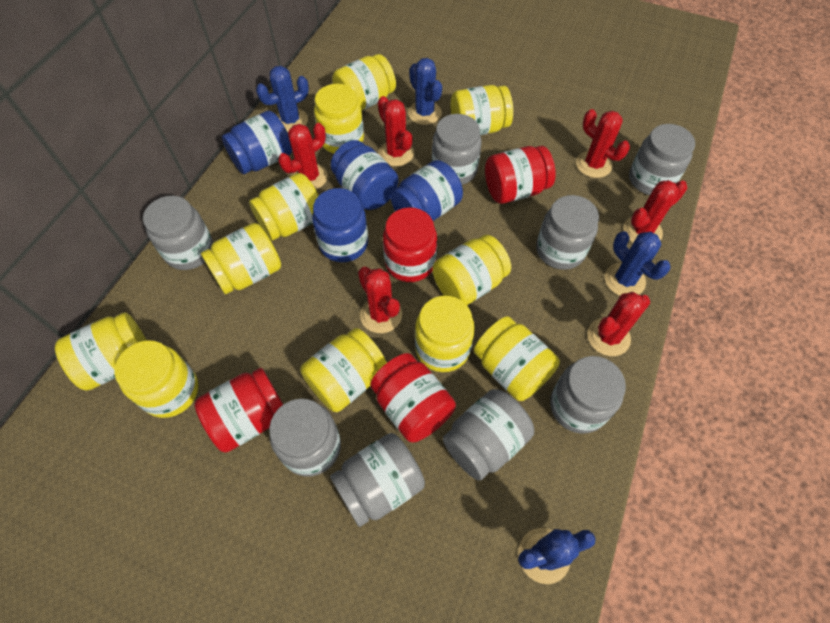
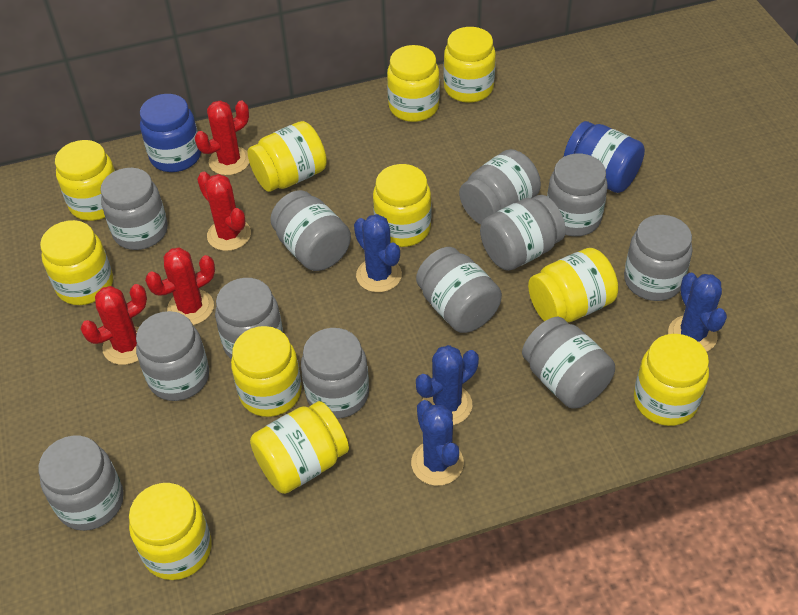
blue jar: [222,111,292,174] [312,188,368,262] [331,140,399,210] [391,160,463,221] = 4 -> [140,94,201,172] [564,121,645,193] = 2
grey jar: [143,196,213,270] [269,399,341,477] [330,433,425,527] [432,114,481,185] [443,389,534,481] [536,195,599,270] [550,356,626,434] [629,124,695,195] = 8 -> [38,436,124,531] [100,168,168,250] [136,311,209,401] [215,278,283,360] [270,190,351,271] [301,328,369,419] [416,247,502,333] [459,149,541,224] [480,195,566,271] [522,317,615,409] [547,154,608,236] [624,215,692,301] = 12
red cactus: [278,123,328,190] [358,267,402,333] [378,96,414,167] [576,109,630,178] [587,292,650,356] [623,180,687,243] = 6 -> [81,284,147,365] [145,247,215,325] [195,100,249,175] [197,172,251,251] = 4
red jar: [194,368,283,453] [370,353,456,442] [383,207,437,282] [485,146,556,204] = 4 -> none = 0

